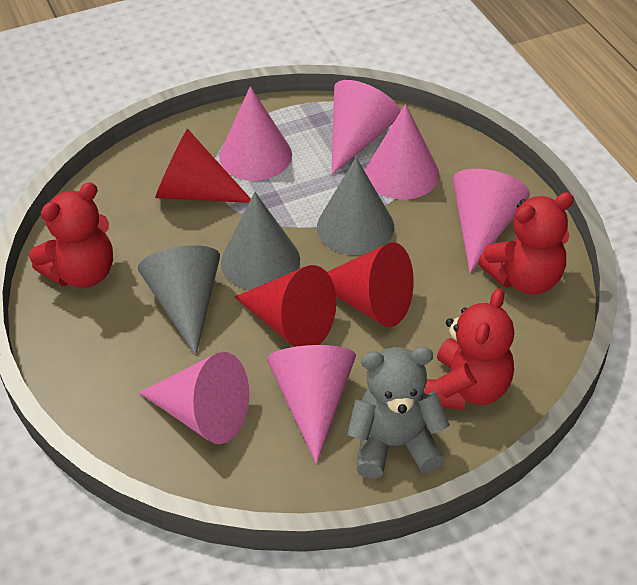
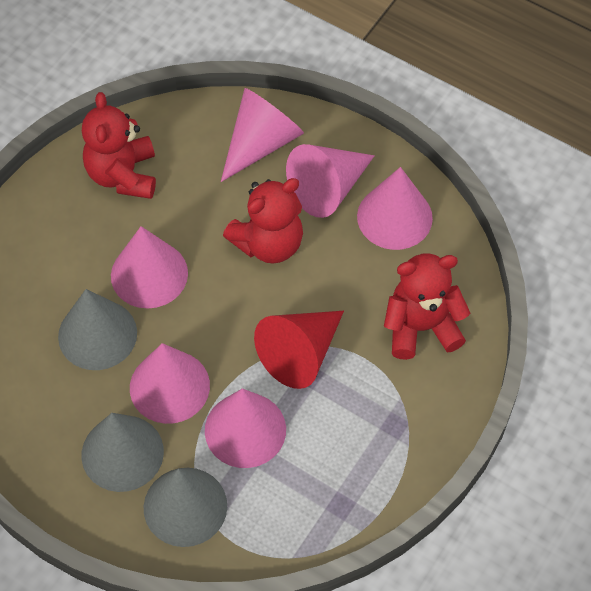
grey teddy bear: [347,347,450,479] = 1 -> none = 0
red cone: [155,129,251,203] [235,265,336,347] [327,242,414,327] = 3 -> [254,311,344,389] = 1

